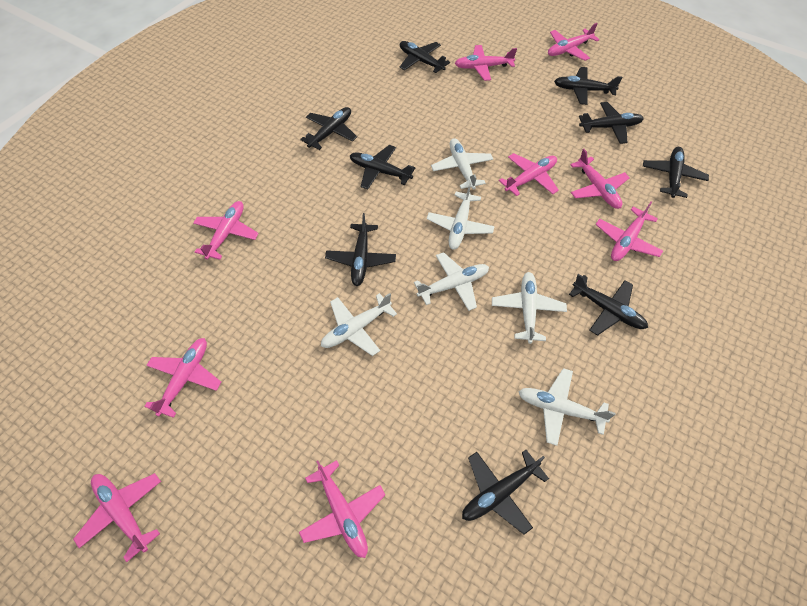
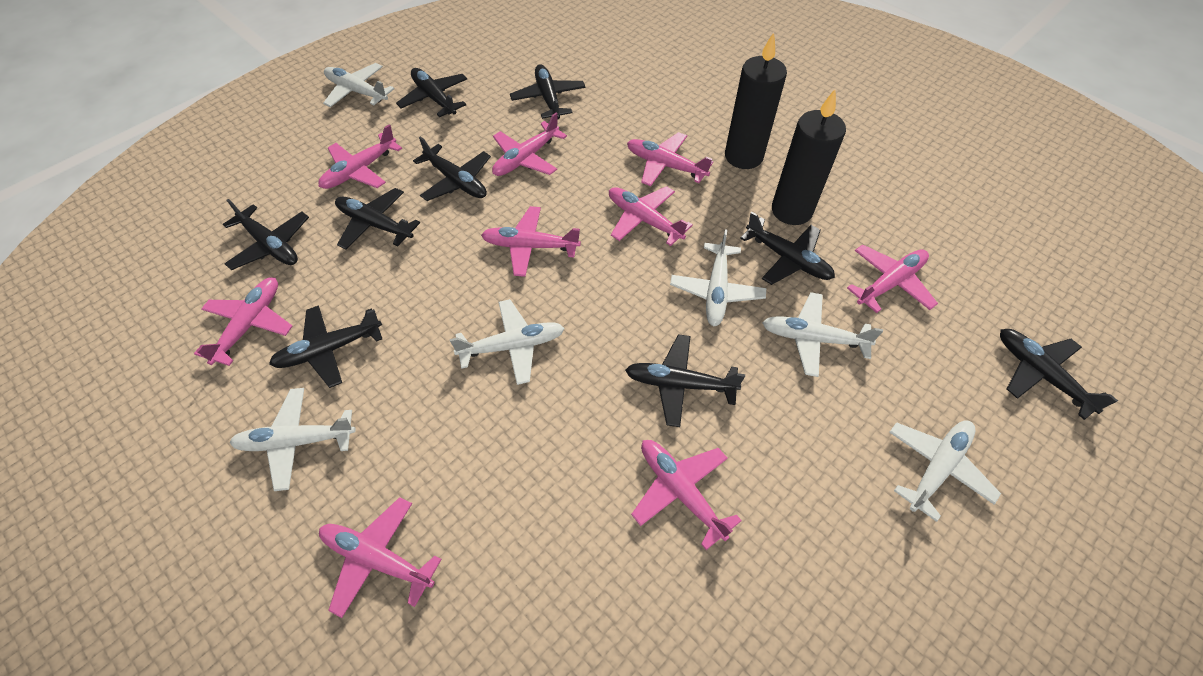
black candle: none = 0 -> [725,32,787,169] [772,89,846,225] = 2

